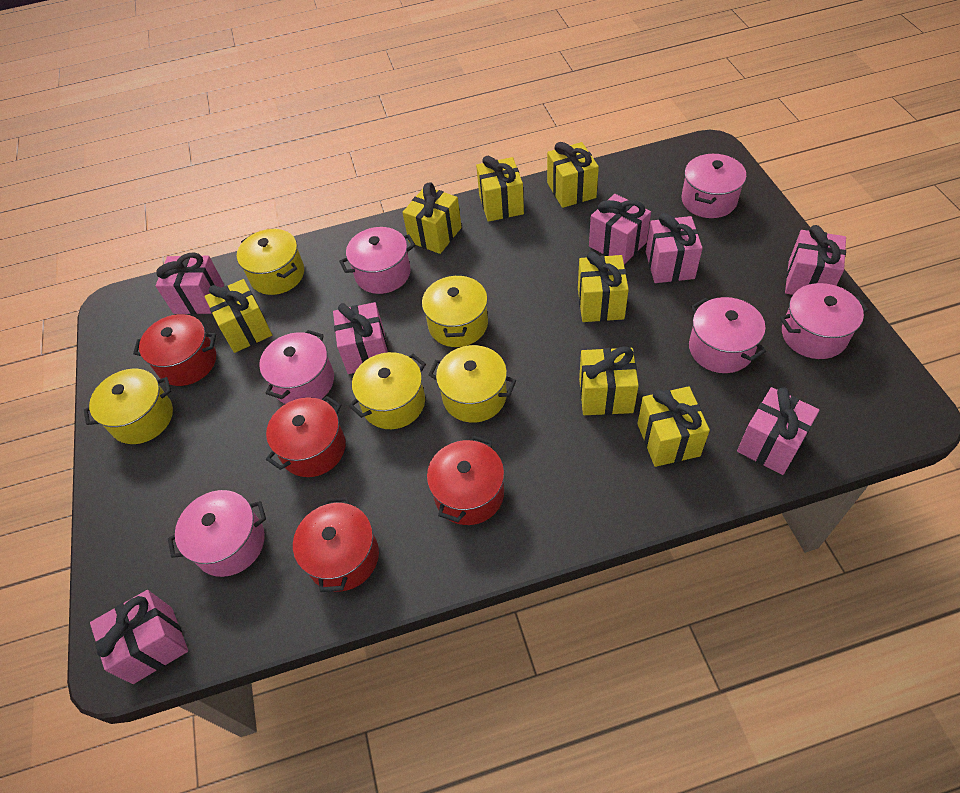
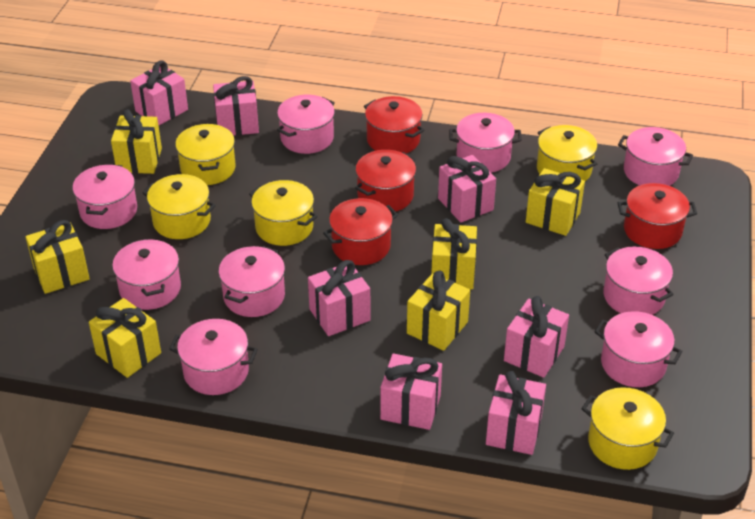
pink pot: [168,490,266,577] [259,330,334,404] [339,227,416,294] [682,154,746,218] [689,297,766,373] [780,283,869,359] = 6 -> [73,164,137,229] [112,239,181,310] [169,319,258,395] [219,246,285,317] [277,95,335,154] [449,113,522,173] [594,311,683,387] [603,246,674,315] [618,127,693,186] = 9
yellow gift: [205,279,272,353] [402,182,462,254] [476,156,524,222] [547,142,599,208] [578,251,629,322] [579,346,639,415] [637,386,710,467] = 7 -> [25,220,90,294] [89,298,161,378] [111,109,162,174] [407,271,470,351] [431,218,477,290] [526,168,585,236] = 6

